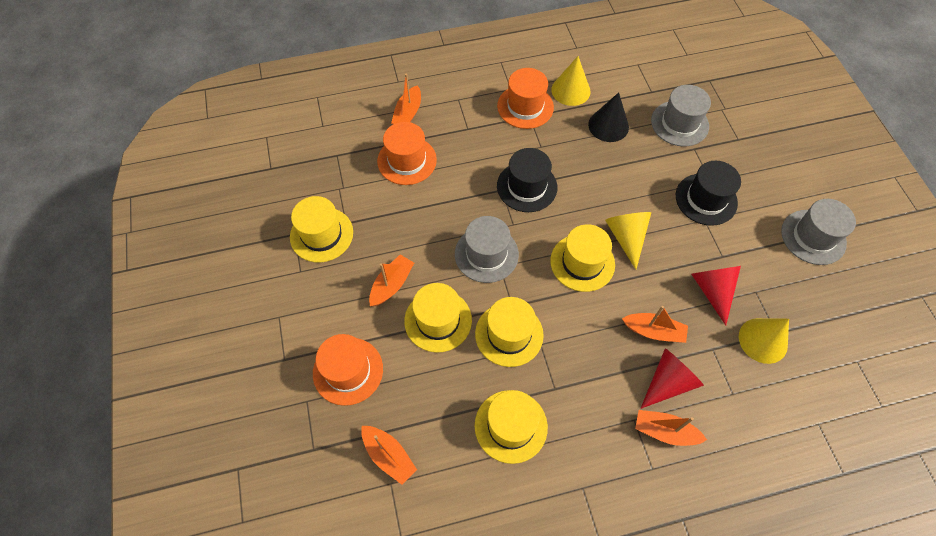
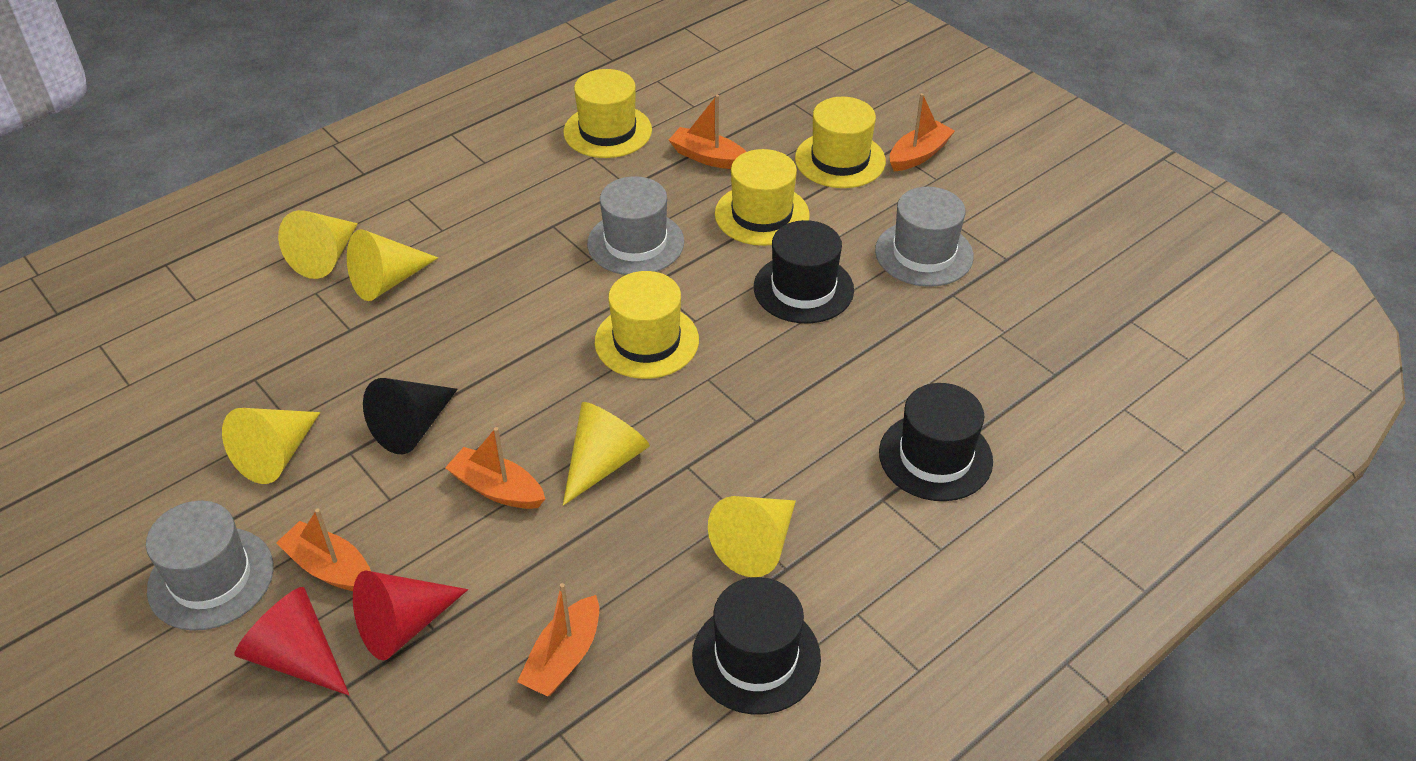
black hat: [497,148,557,212] [676,161,741,226] = 2 -> [692,577,821,715] [754,220,854,323] [879,383,993,501] = 3
orange hat: [313,334,383,406] [377,122,437,185] [497,68,554,129] = 3 -> none = 0
yellow cone: [551,56,591,106] [605,212,651,269] [739,318,789,364] = 3 -> [222,408,320,484] [278,210,358,279] [347,229,438,301] [563,402,650,506] [708,496,796,577] = 5
yellow hat: [290,196,353,263] [404,283,472,353] [475,297,544,367] [475,390,548,464] [550,224,615,292] = 5 -> [563,69,652,158] [595,271,699,379] [715,149,810,246] [795,97,886,188] = 4

